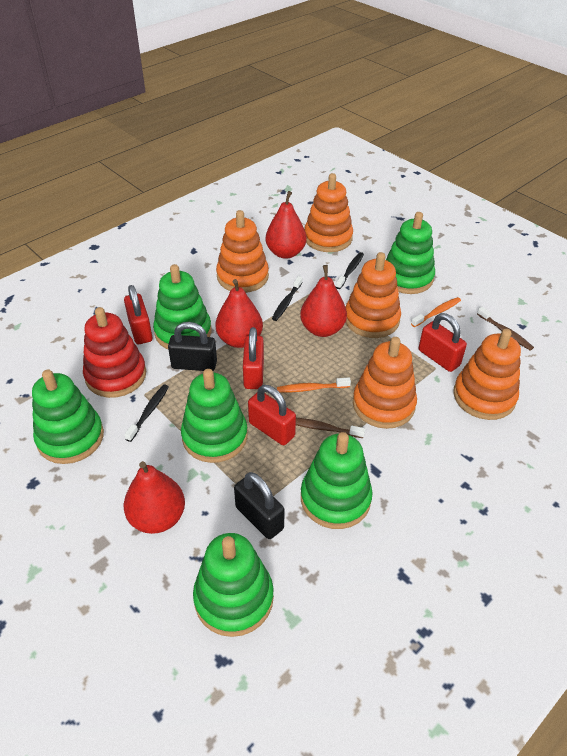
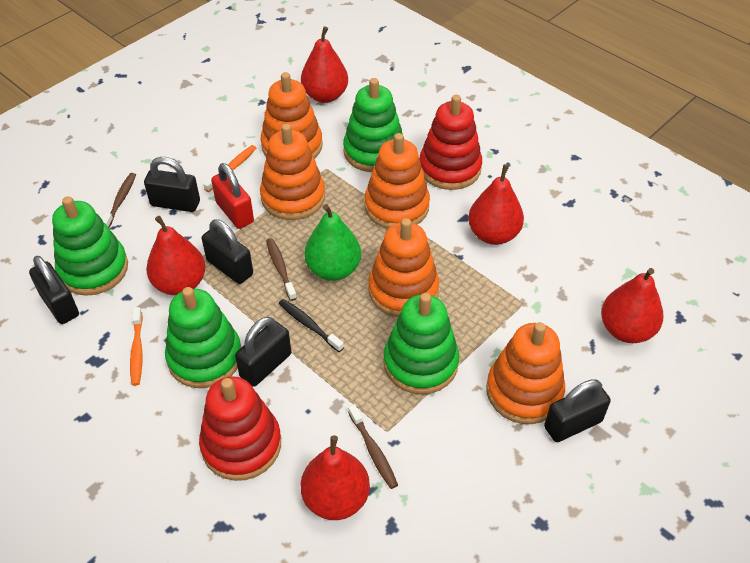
black padlock: [168,322,217,371] [234,472,285,539] = 2 -> [29,256,79,324] [144,157,200,212] [202,219,253,284] [235,317,291,387] [544,379,611,442] = 5
black toothbrush: [124,384,169,442] [272,276,303,321] [336,252,364,289] = 3 -> [279,299,344,352] = 1
brown toothbrush: [296,418,365,438] [477,307,534,351] = 2 -> [102,173,136,228] [266,238,297,301] [348,404,398,489] = 3
green pear: none = 0 -> [304,204,361,281] = 1
green stacking toy: [32,370,104,464] [153,264,211,349] [181,369,248,463] [193,533,274,637] [301,432,373,529] [386,212,435,294] = 6 -> [52,196,128,296] [165,287,241,388] [343,78,403,172] [383,293,459,394] = 4
red padlock: [124,285,153,344] [243,327,264,389] [248,385,296,445] [419,313,467,372] = 4 -> [211,163,254,229] = 1
red pear: [124,461,185,534] [215,279,263,348] [266,191,306,259] [300,265,347,337] = 4 -> [146,216,205,295] [301,27,348,103] [301,435,370,520] [468,164,524,245] [601,268,663,343] = 5
red stacking toy: [83,307,146,398] = 1 -> [199,376,281,481] [420,95,482,190] = 2

